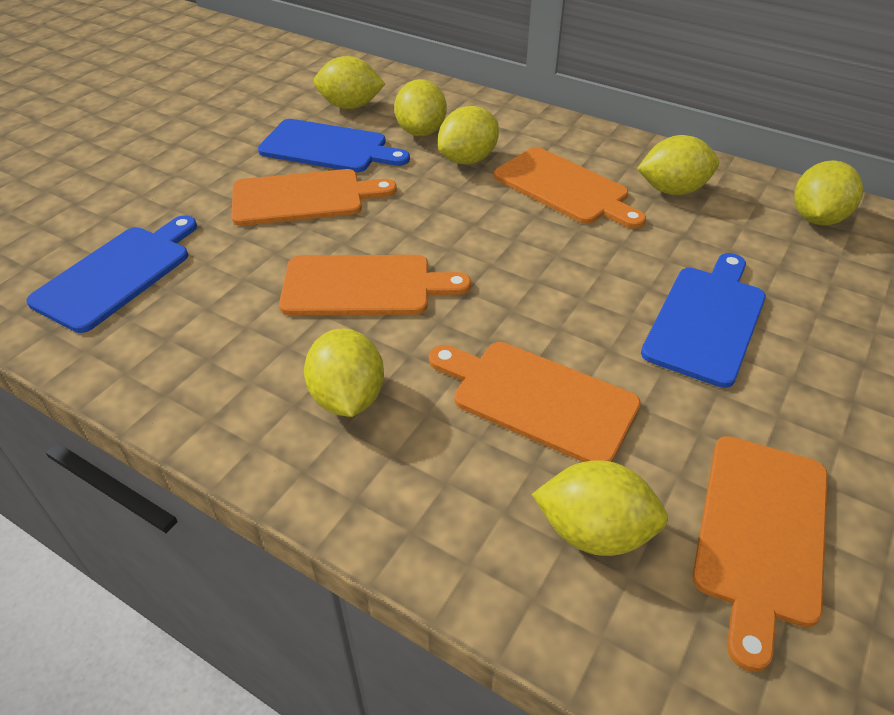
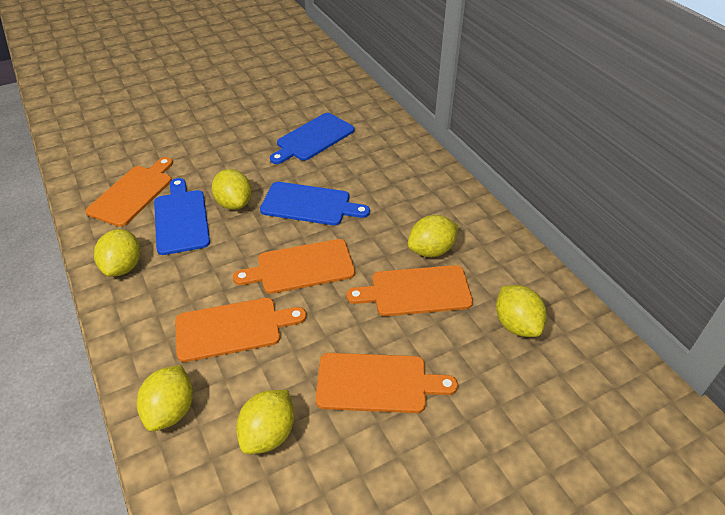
yellow lemon: [304,328,384,417] [314,56,385,109] [394,79,447,137] [438,106,499,164] [532,460,668,556] [637,135,719,195] [794,160,863,226] = 7 -> [94,229,140,277] [137,365,193,431] [212,169,252,210] [236,390,294,454] [408,215,458,257] [496,285,547,337] = 6

